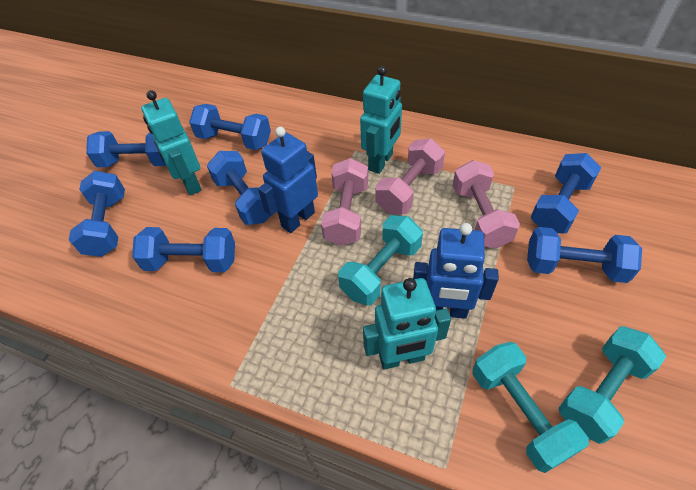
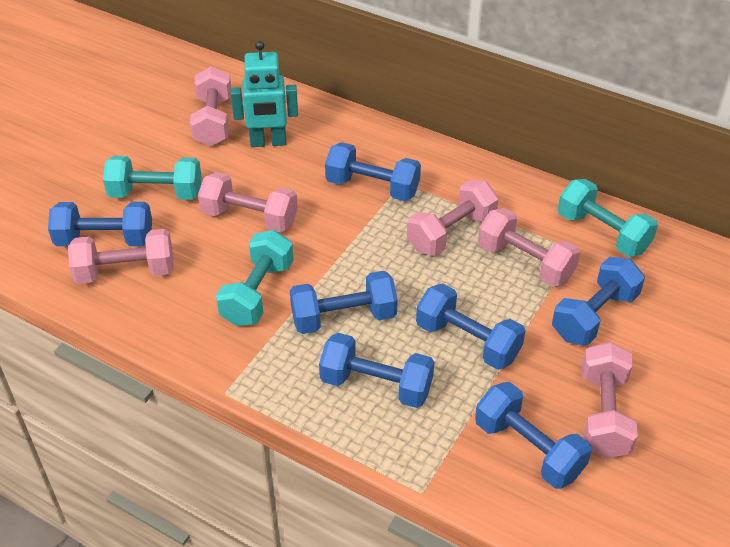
blue robot: [258,127,318,233] [413,223,499,319] = 2 -> none = 0
pink dumbbell: [321,158,368,246] [375,138,445,214] [453,160,520,249] = 3 -> [68,229,174,284] [190,66,231,146] [198,172,298,233] [407,180,499,256] [478,208,580,287] [582,342,638,458] = 6
turquoise robot: [141,90,202,195] [360,66,402,174] [363,278,451,370] = 3 -> [231,41,298,147] = 1

